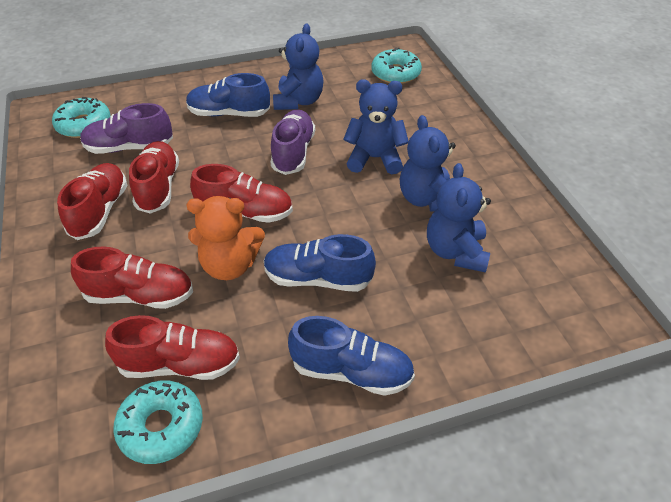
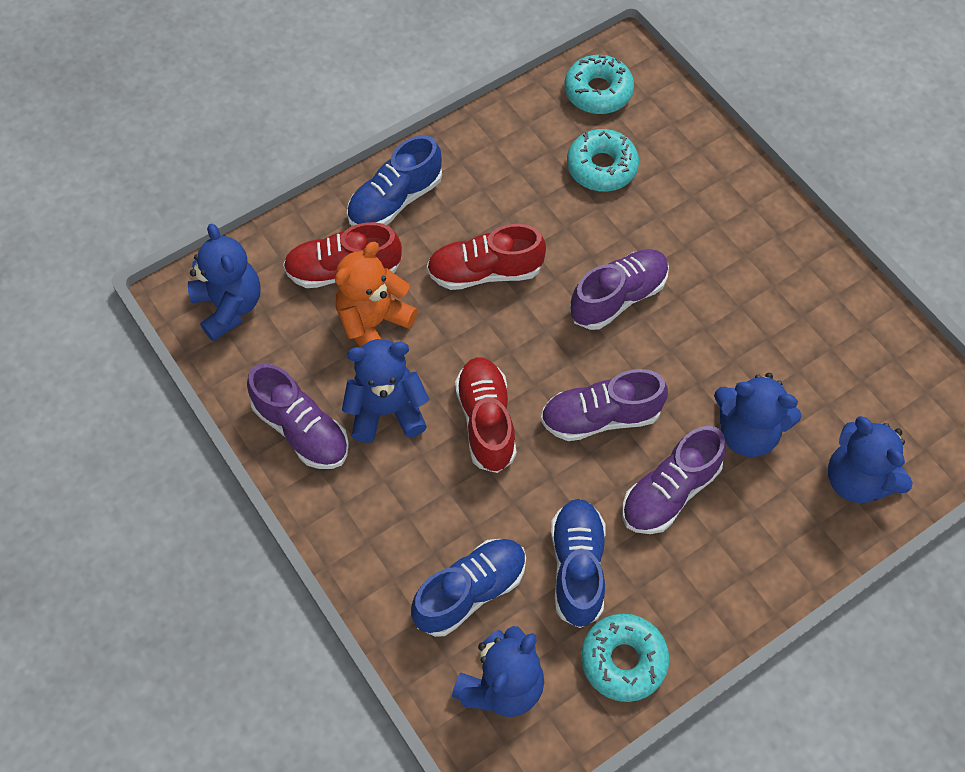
blue teddy bear: [273,23,323,110] [343,79,409,174] [400,115,456,211] [427,163,491,273] = 4 -> [188,224,261,341] [342,339,429,443] [452,626,544,717] [714,373,802,457] [828,416,913,503] = 5
purple shoe: [80,103,173,154] [271,109,315,175] = 2 -> [247,364,349,469] [541,369,668,441] [570,249,669,330] [622,426,726,534] = 4
red shoe: [57,163,127,240] [71,246,193,309] [105,315,240,380] [129,141,179,214] [190,164,293,223] = 5 -> [283,222,402,288] [427,224,546,290] [455,357,516,473] = 3

